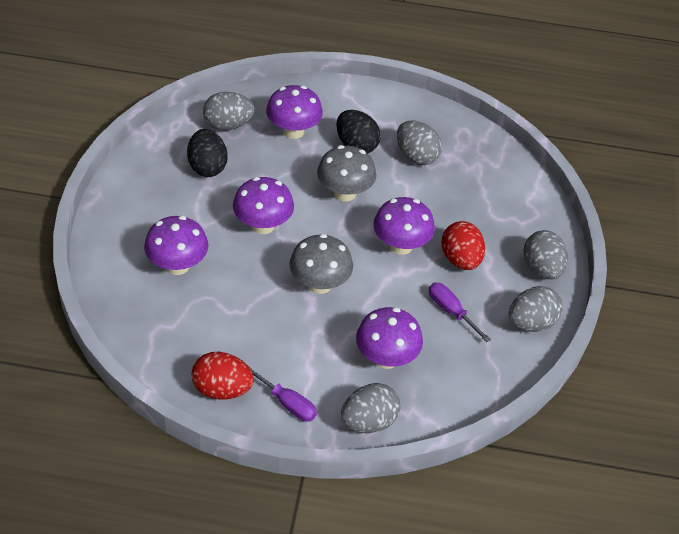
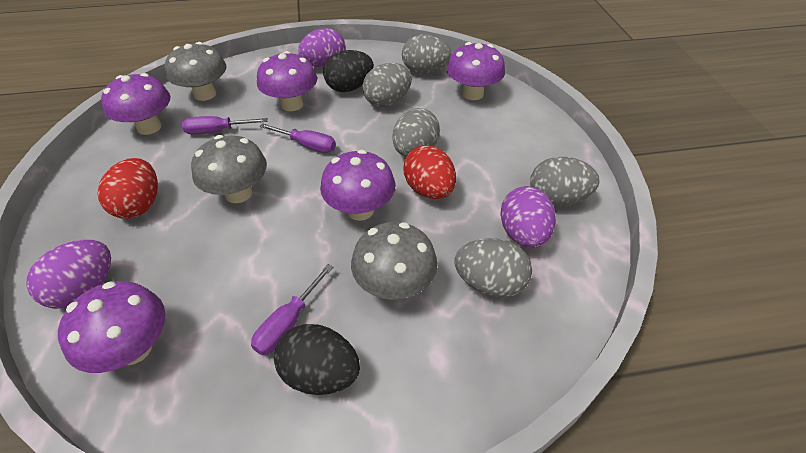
grey mushroom: [289,234,353,294] [317,145,376,201] = 2 -> [165,42,226,101] [191,135,267,203] [351,222,437,300] = 3
purple egg: none = 0 -> [26,240,111,309] [298,28,346,67] [500,186,556,248] = 3
purple screwdriver: [248,366,317,422] [429,282,491,342] = 2 -> [182,116,268,134] [251,264,333,355] [259,123,336,153] = 3

